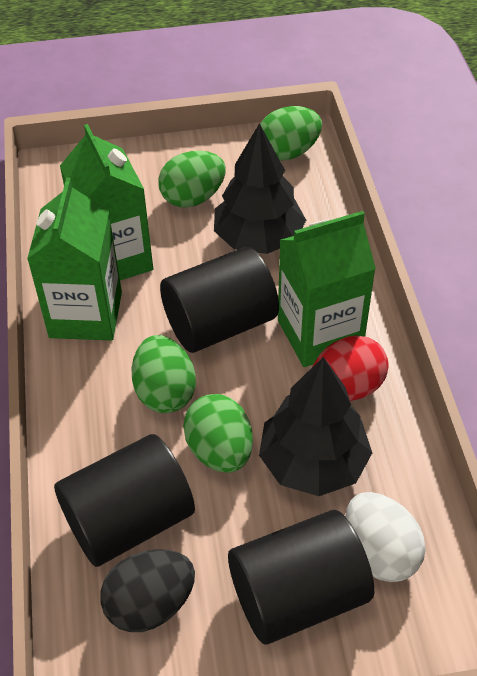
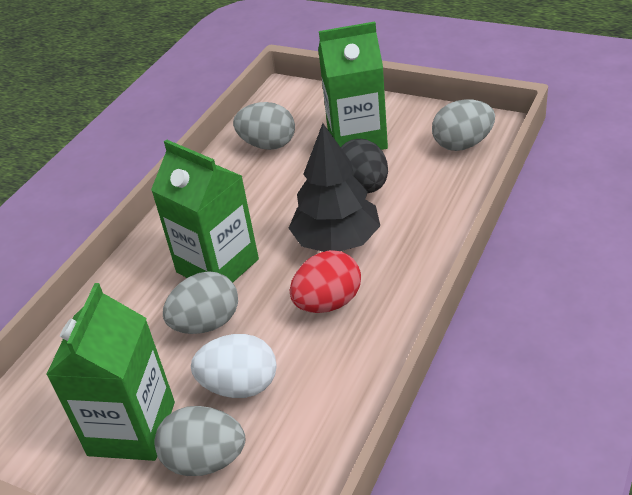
black cylinder: [54,434,195,567] [160,247,279,353] [228,510,374,644] = 3 -> none = 0
black tree: [214,123,306,254] [259,357,372,496] = 2 -> [289,123,380,252] = 1
green egg: [132,335,196,413] [158,151,226,208] [183,394,253,473] [260,106,322,160] = 4 -> none = 0
grey egg: none = 0 -> [154,406,245,476] [163,271,238,334] [233,102,295,150] [432,99,495,151] = 4

